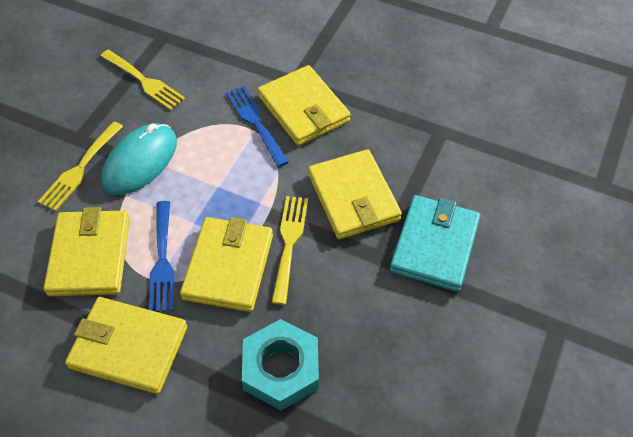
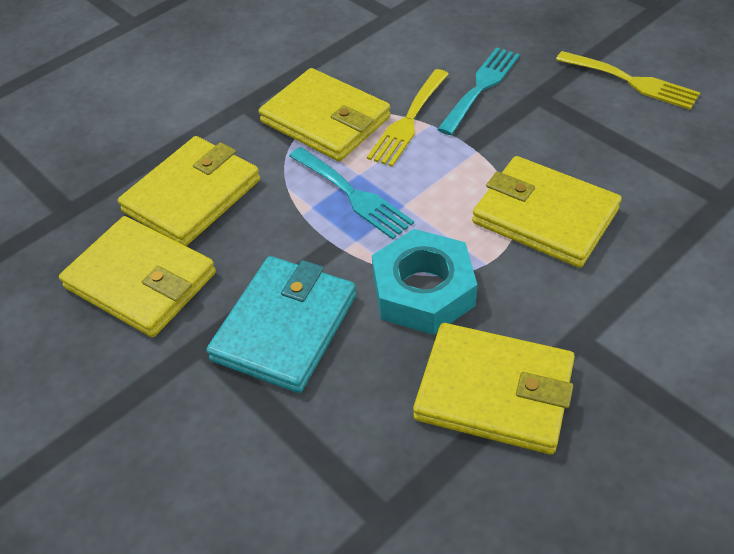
blue fork: [149,201,174,312] [226,86,289,167] = 2 -> none = 0
turquoise fork: none = 0 -> [289,147,414,239] [437,47,520,135] = 2
turquoise mouse: [101,123,177,195] = 1 -> none = 0
yellow fork: [38,121,123,211] [100,50,185,110] [271,196,308,305] = 3 -> [367,69,449,167] [556,51,700,110] = 2

